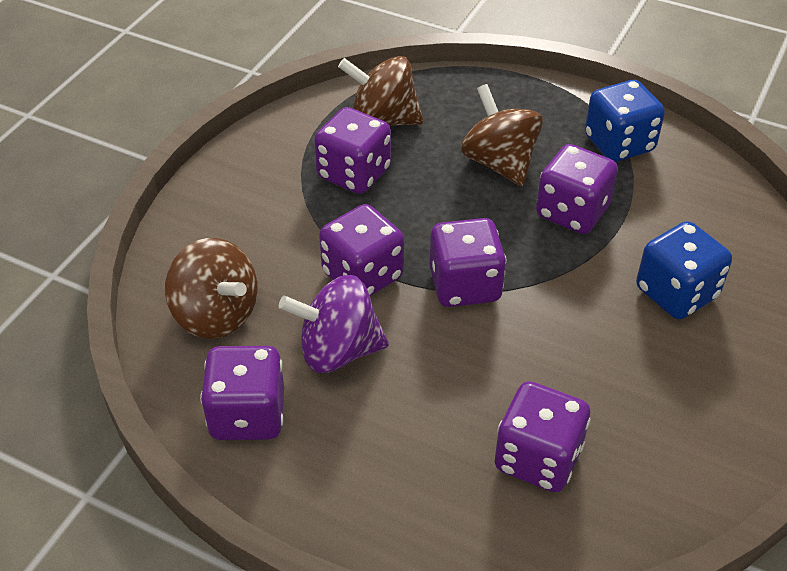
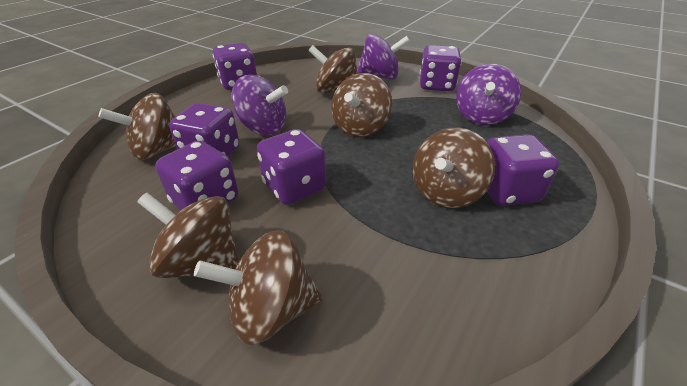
blue dice: [585,80,665,162] [636,221,732,319] = 2 -> none = 0
brown spinning top: [165,238,258,339] [338,56,424,125] [461,84,543,187] = 3 -> [99,93,176,160] [137,193,239,278] [194,230,323,345] [308,45,358,93] [331,73,392,137] [413,128,495,209] = 6
purple spinning top: [279,275,389,373] = 1 -> [231,75,288,135] [357,34,410,80] [456,64,521,125] = 3

